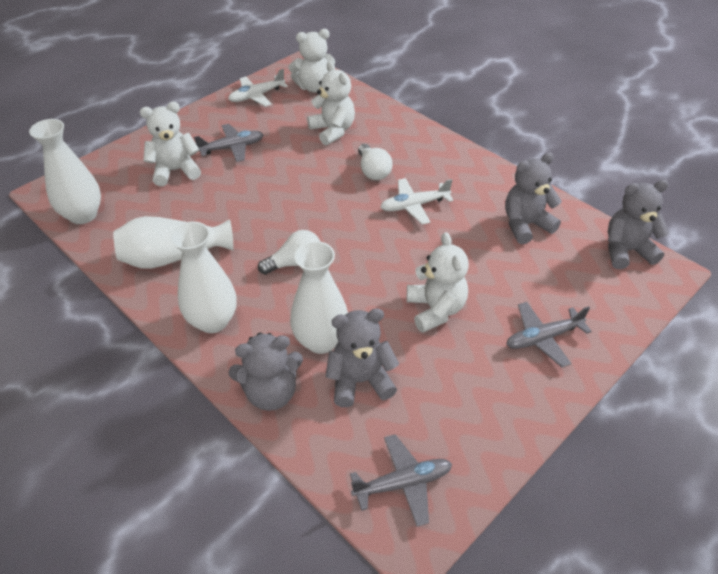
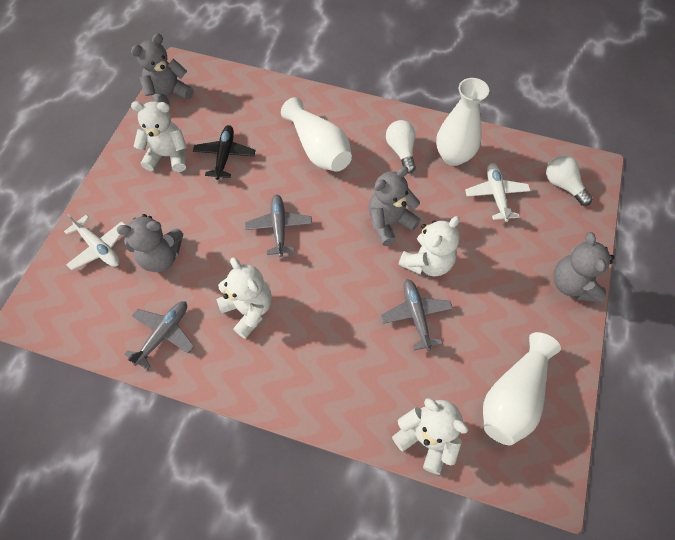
black plane: none = 0 -> [193,125,256,180] = 1
white vase: [29,119,101,224] [113,216,234,269] [170,221,237,333] [290,241,348,354] = 4 -> [281,97,352,172] [436,78,489,166] [483,332,561,445] = 3

